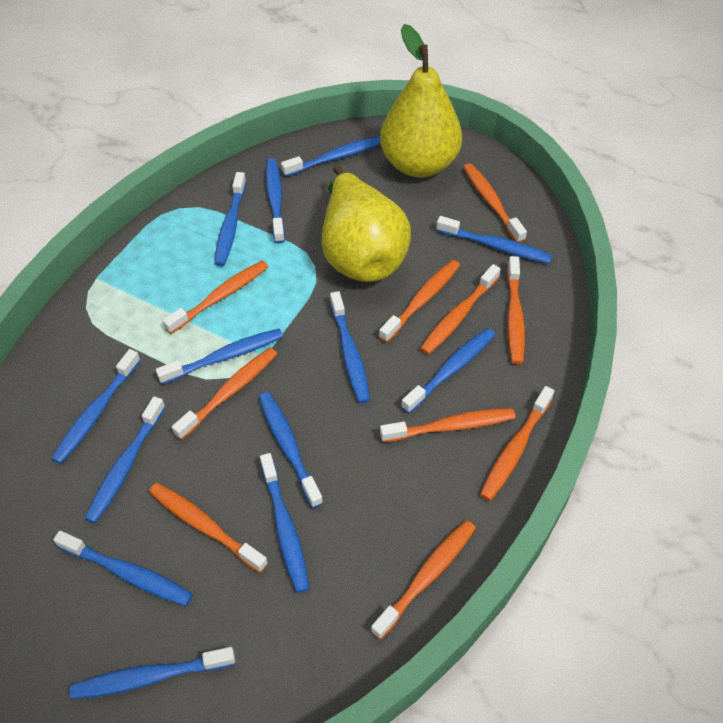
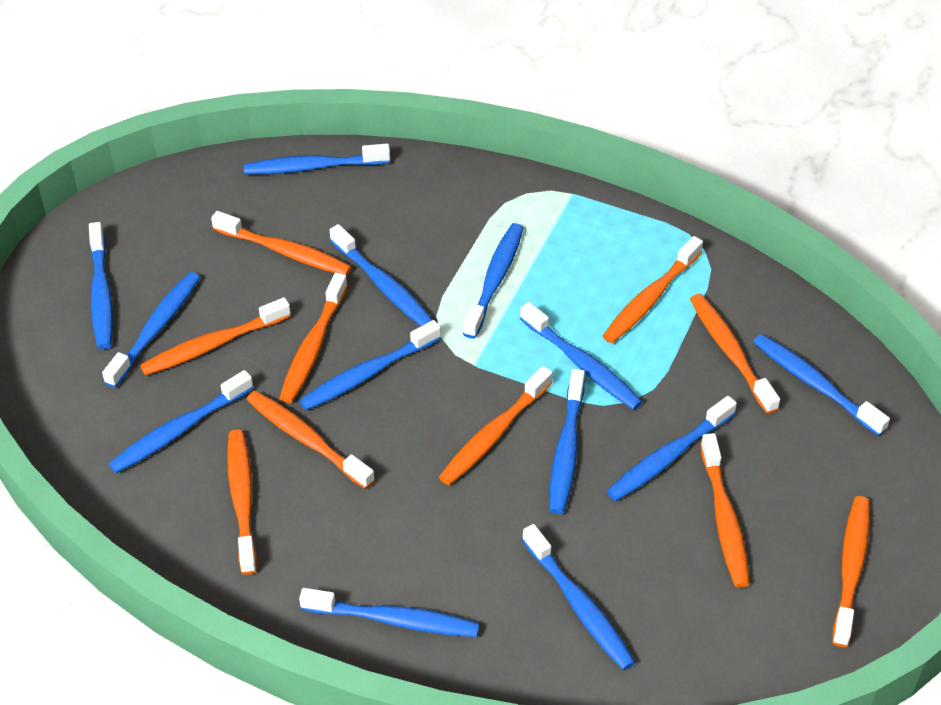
yellow pear: [322,165,411,282] [380,24,462,178] = 2 -> none = 0

